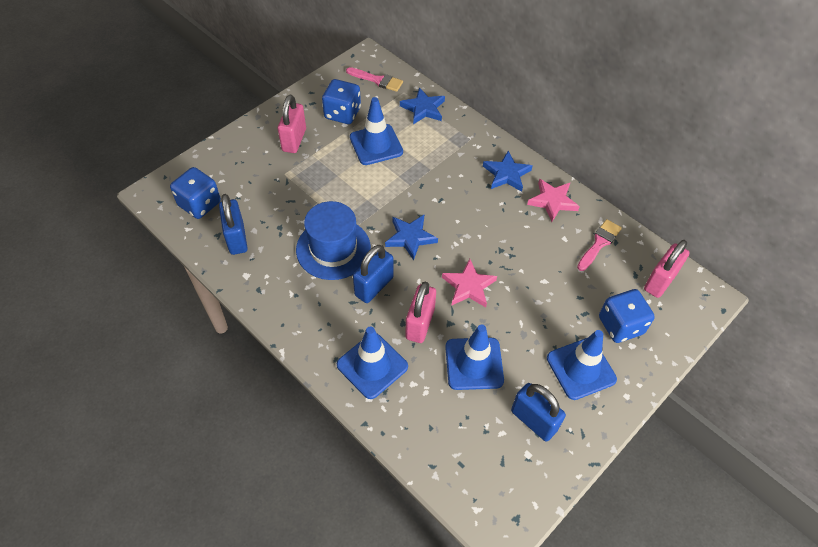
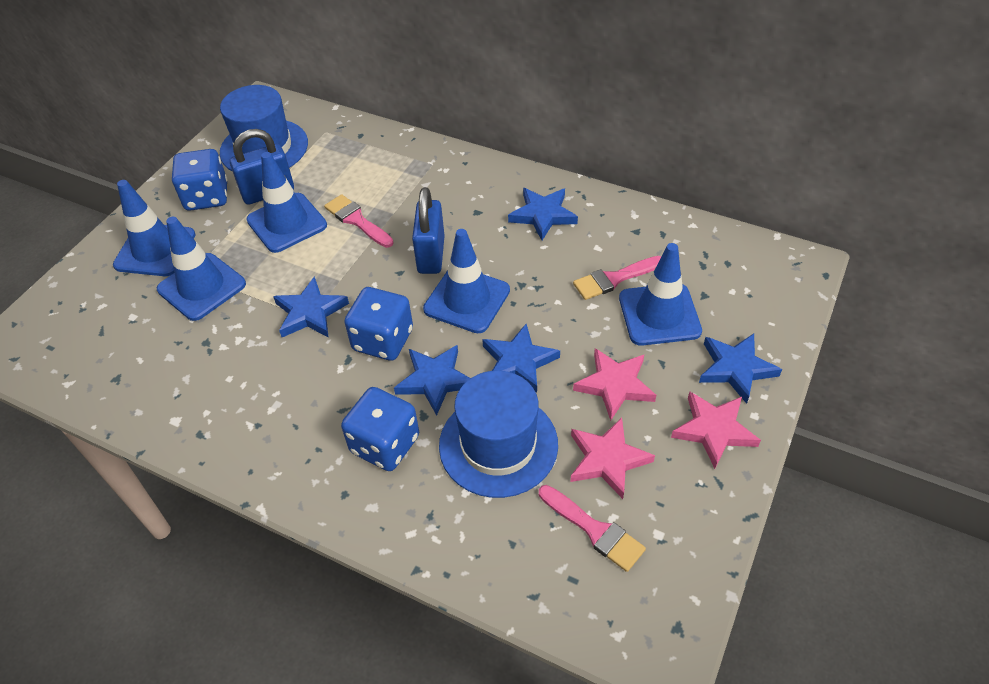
blue hat: [296,201,371,280] = 1 -> [220,85,308,172] [439,371,558,498] = 2
blue padlock: [219,194,248,255] [353,245,393,303] [511,383,566,441] = 3 -> [230,129,294,205] [412,187,445,274] = 2
blue star: [385,215,438,261] [400,87,445,124] [483,151,532,192] = 3 -> [273,277,349,338] [394,345,470,416] [482,324,560,393] [508,188,578,240] [699,334,782,404] = 5
blue traffic cone: [337,326,408,399] [350,97,403,165] [445,324,504,390] [547,330,617,400] = 4 -> [113,180,196,276] [157,217,246,321] [246,152,327,253] [423,229,510,333] [619,243,702,346] = 5
pink brush: [346,67,403,92] [577,219,622,271] = 2 -> [324,194,394,248] [539,485,646,572] [573,256,661,300] = 3
pink padlock: [278,95,306,153] [405,282,436,343] [644,240,690,298] = 3 -> none = 0
pink star: [442,259,497,307] [527,179,580,222] = 2 -> [570,418,655,499] [573,348,656,421] [671,391,761,469] = 3

